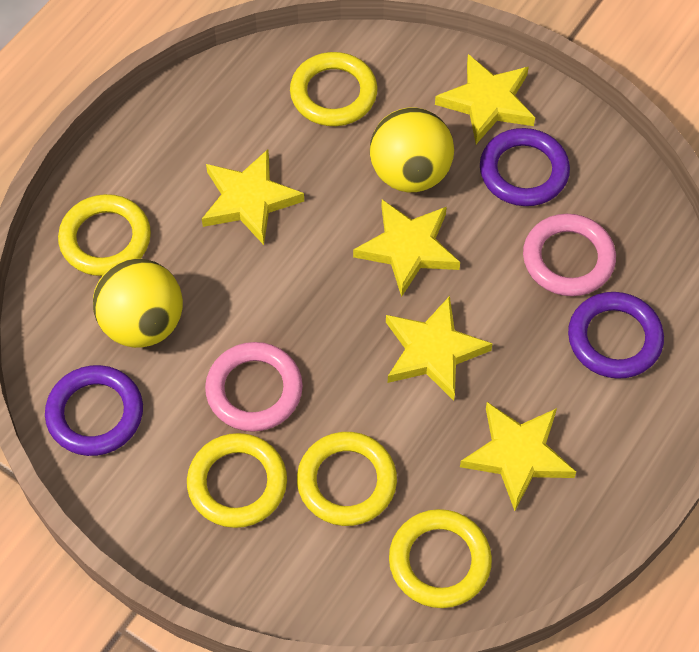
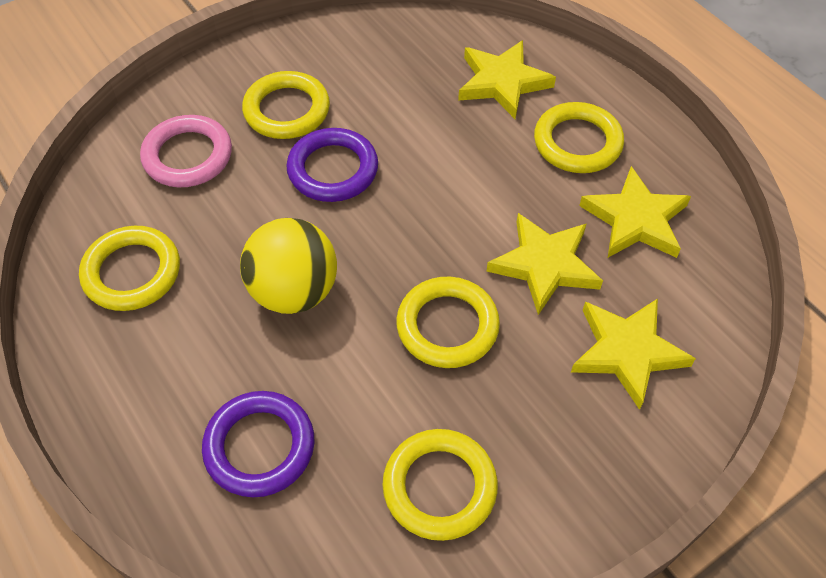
pink ring: [205,342,303,432] [523,214,616,296] = 2 -> [140,115,232,187] = 1
purple ring: [45,365,143,456] [480,128,570,206] [568,292,664,379] = 3 -> [202,391,314,497] [286,128,378,202] = 2
yellow ball: [93,258,183,348] [370,108,454,192] = 2 -> [240,218,337,314] = 1
yellow star: [202,149,304,245] [353,199,460,297] [386,296,493,401] [435,54,535,144] [460,402,576,511] = 5 -> [458,40,556,119] [486,213,603,315] [571,298,696,410] [579,166,691,258] = 4

